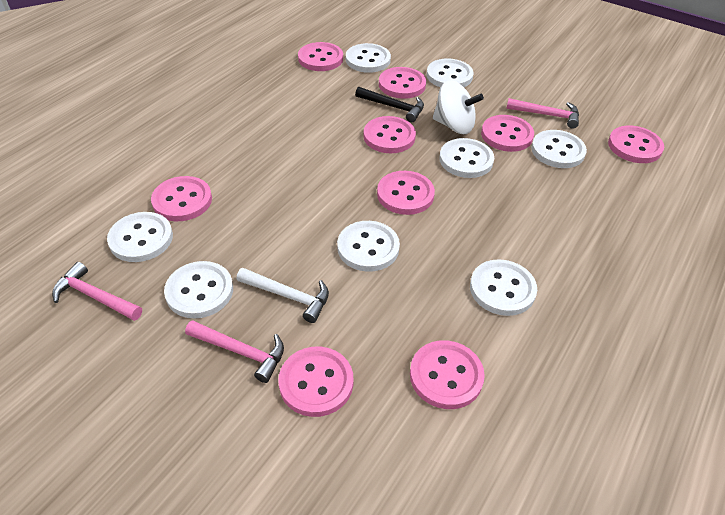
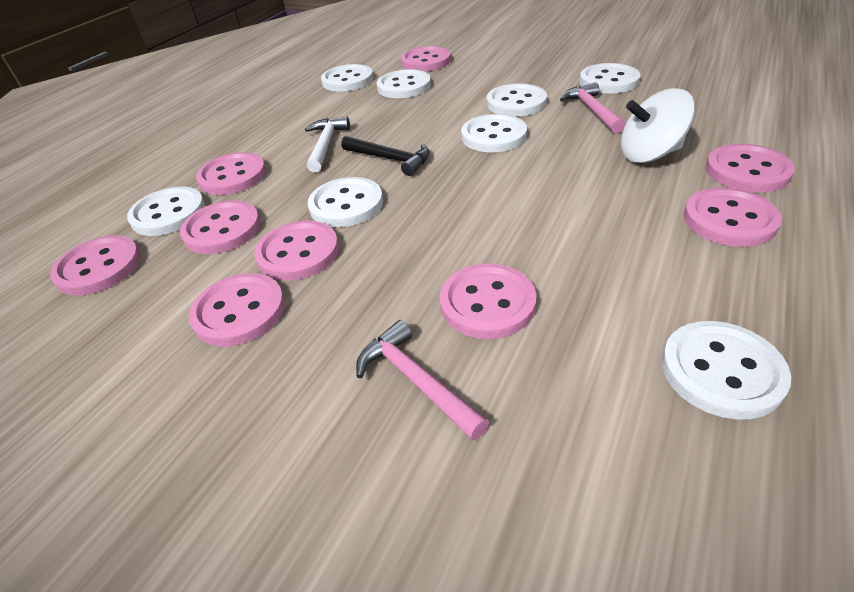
pink hammer: [52,262,142,321] [185,320,284,383] [506,98,579,129] = 3 -> [356,320,489,440] [560,82,625,133] = 2

